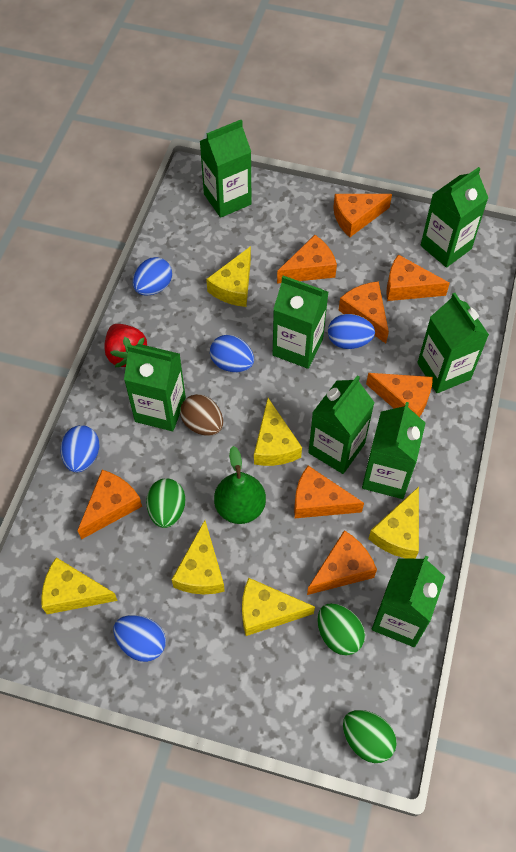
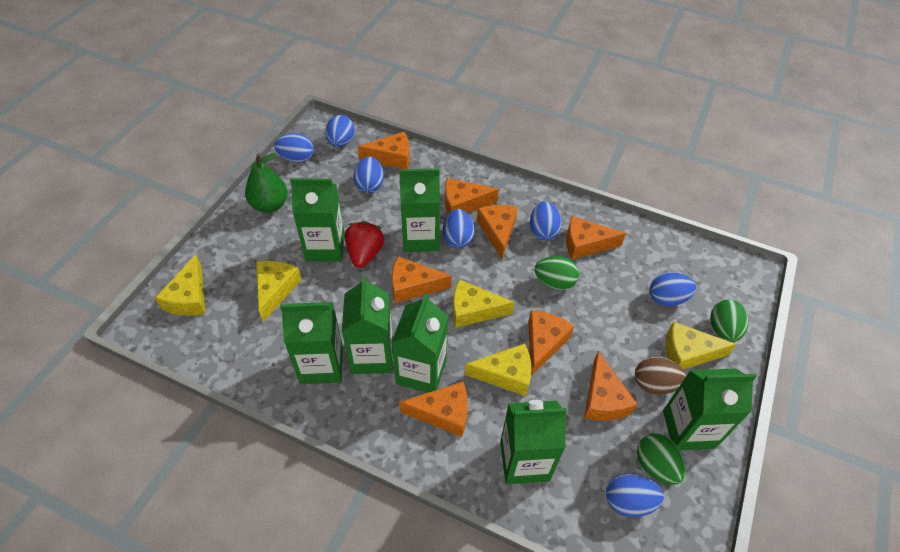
blue egg: [61,425,100,472] [113,615,166,662] [133,257,172,296] [210,335,254,372] [328,314,375,349] = 5 -> [274,133,314,163] [325,115,355,147] [354,157,384,193] [443,209,475,248] [530,201,562,240] [606,473,664,517] [649,272,696,306] = 7
green carton: [124,344,186,431] [200,120,252,218] [273,276,329,369] [308,375,375,474] [362,402,425,499] [372,555,445,647] [417,293,489,393] [421,167,488,267] = 8 -> [280,302,343,384] [290,178,345,261] [342,276,393,374] [392,293,448,393] [399,169,440,252] [500,400,567,484] [663,368,757,450] = 7
yellow cheese: [41,557,118,614] [171,520,225,594] [206,246,251,307] [242,578,315,636] [254,398,302,466] [368,487,419,559] = 6 -> [155,255,205,316] [256,261,302,322] [453,280,515,328] [465,343,532,396] [666,322,737,369] = 5

